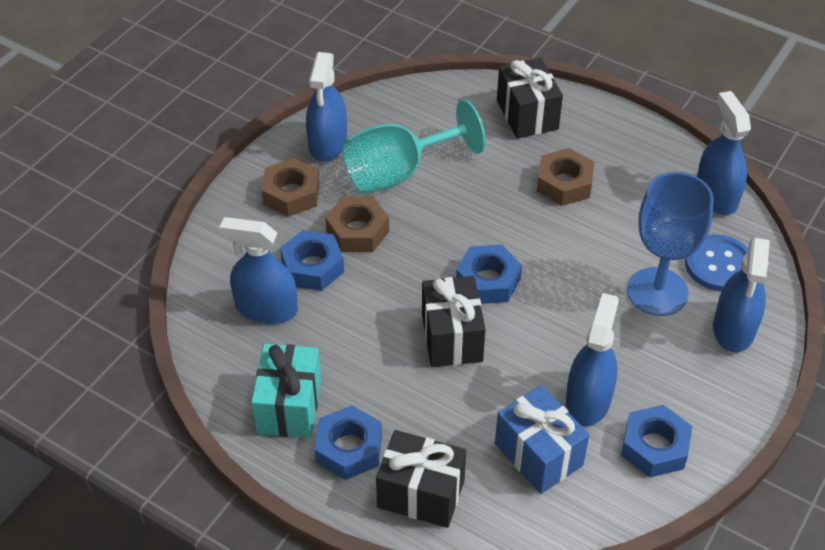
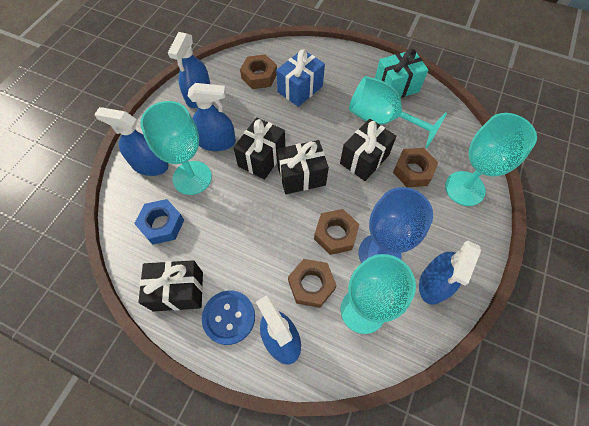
black gift: [376,430,466,528] [422,276,486,367] [497,58,563,139] = 3 -> [138,260,203,311] [233,117,285,180] [277,140,329,194] [340,119,397,181] = 4
blue nut: [280,230,344,291] [315,405,382,480] [456,245,522,304] [621,405,692,477] = 4 -> [134,199,184,244] = 1
brown nut: [262,158,320,217] [325,197,389,252] [537,148,594,206] = 3 -> [240,55,277,89] [288,259,337,308] [314,209,359,255] [393,148,438,187] = 4
turquoise goblet: [342,100,486,194] = 1 -> [140,101,212,195] [341,254,416,334] [349,76,447,148] [445,113,537,206] = 4

